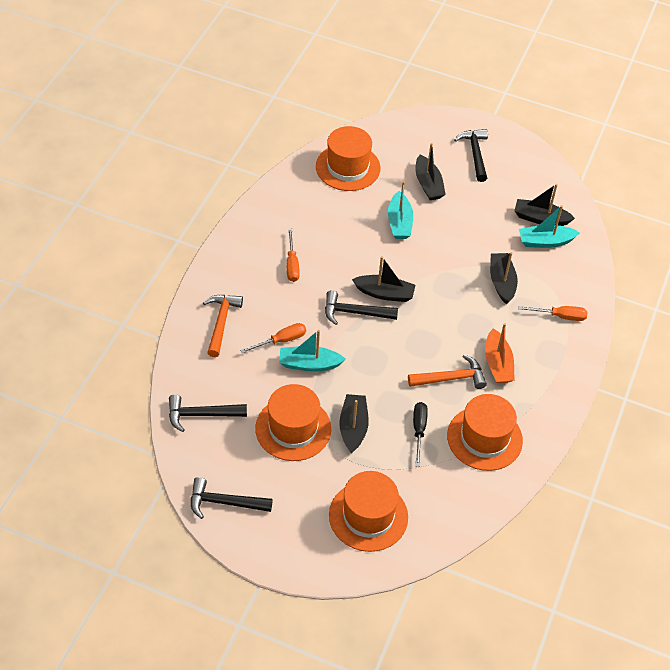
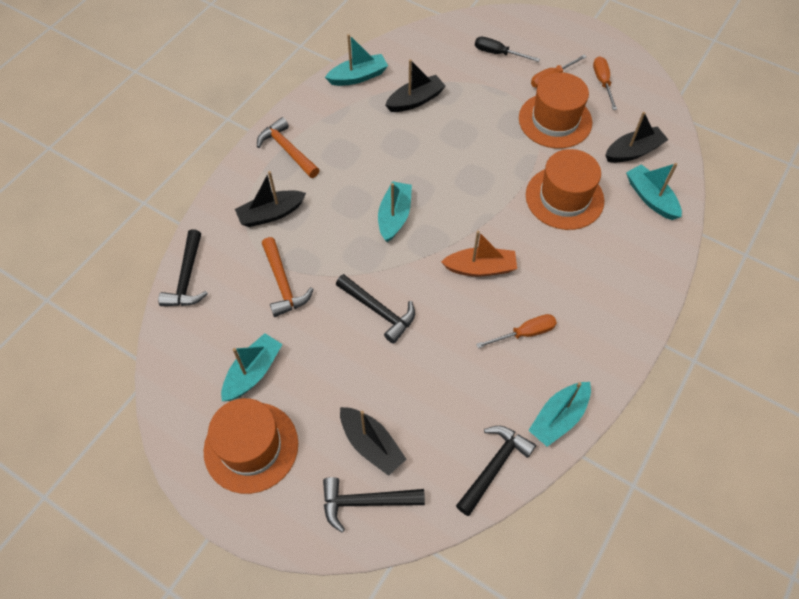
black boat: [339,394,369,454] [352,256,415,302] [415,143,446,200] [490,252,518,304] [514,184,575,226] = 5 -> [235,171,306,227] [340,407,406,476] [385,59,446,112] [605,112,669,163] = 4
orange hat: [255,384,331,461] [316,126,380,191] [329,471,408,552] [447,394,523,471] = 4 -> [204,398,298,494] [519,72,592,148] [526,149,604,230] = 3
turquoise boat: [279,330,346,372] [388,181,413,239] [519,205,580,248] = 3 -> [221,333,283,401] [325,34,388,86] [378,181,412,242] [528,382,591,447] [626,163,682,220] = 5

